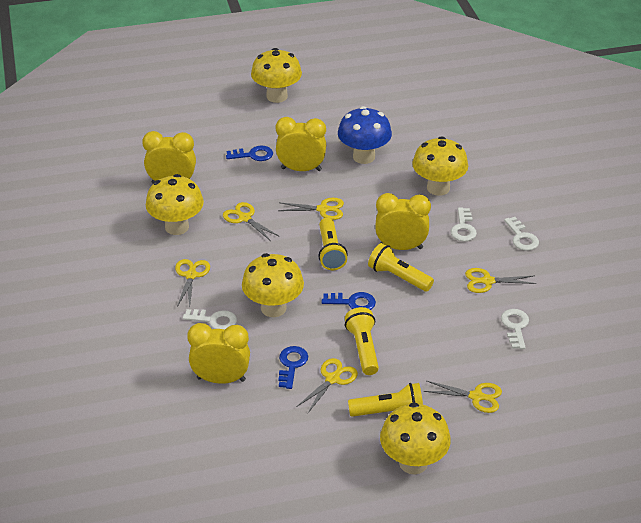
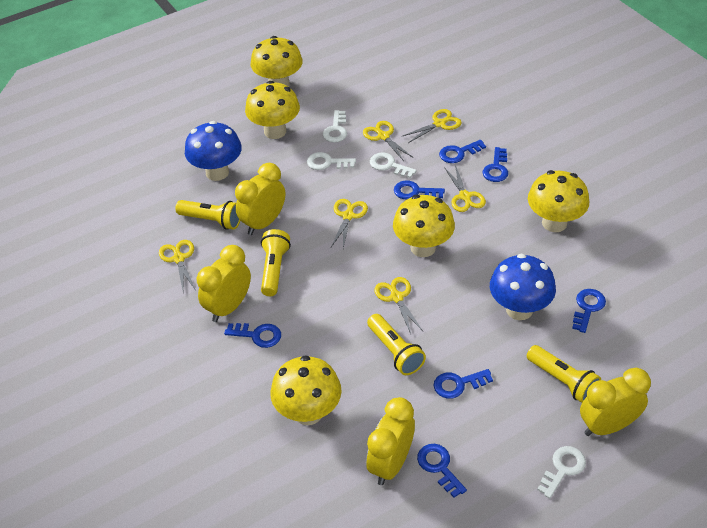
blue key: [226,145,273,161] [279,346,308,389] [322,292,376,310] = 3 -> [224,323,281,348] [394,180,445,199] [417,444,467,498] [434,369,493,399] [439,140,486,163] [483,147,508,182] [572,289,606,333] = 7
blue mushroom: [338,106,392,164] = 1 -> [185,121,242,181] [490,254,556,320] = 2

